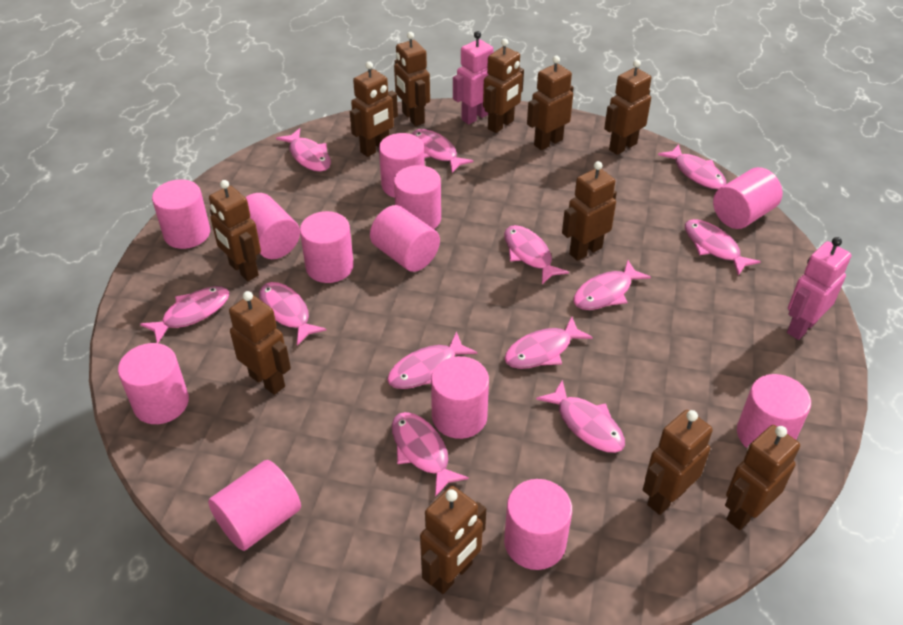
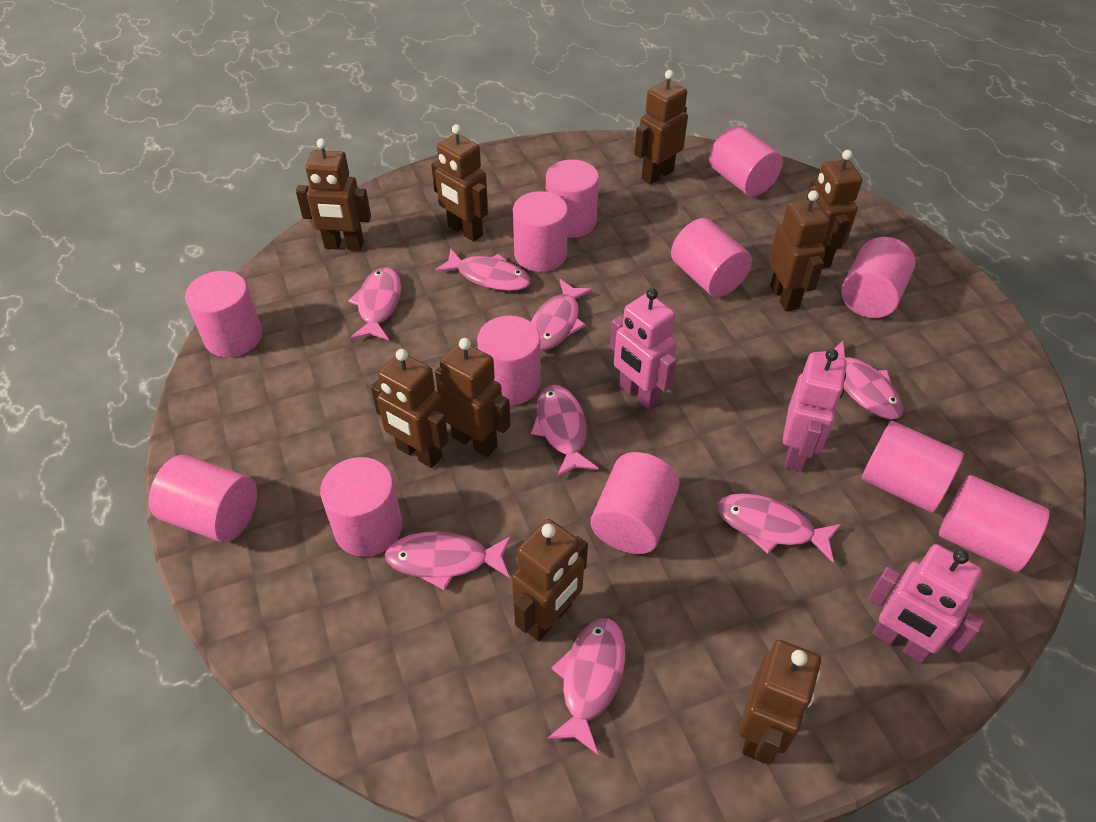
brown robot: [209,180,261,281] [229,291,291,395] [350,61,398,157] [394,32,430,126] [420,486,486,594] [483,39,524,133] [527,56,574,150] [562,161,617,261] [604,60,651,155] [643,410,713,515] [725,425,800,530] = 11 -> [296,138,371,251] [371,349,448,468] [431,124,488,242] [435,338,511,457] [512,519,588,641] [634,70,688,185] [738,640,821,765] [769,190,830,311] [806,150,863,269] = 9
pink fish: [140,286,230,343] [259,282,327,345] [276,128,331,172] [387,331,477,389] [392,412,469,497] [412,129,474,173] [504,225,569,284] [504,317,593,369] [536,380,625,453] [574,260,651,310] [658,144,726,190] [685,219,761,276] = 12 -> [348,267,401,340] [385,531,511,590] [435,248,531,291] [531,279,593,350] [531,385,599,477] [547,618,626,755] [717,493,841,562] [813,340,903,419] = 8
pink robot: [453,31,494,125] [787,237,852,340] = 2 -> [610,288,677,410] [783,349,846,472] [868,544,984,663] = 3

